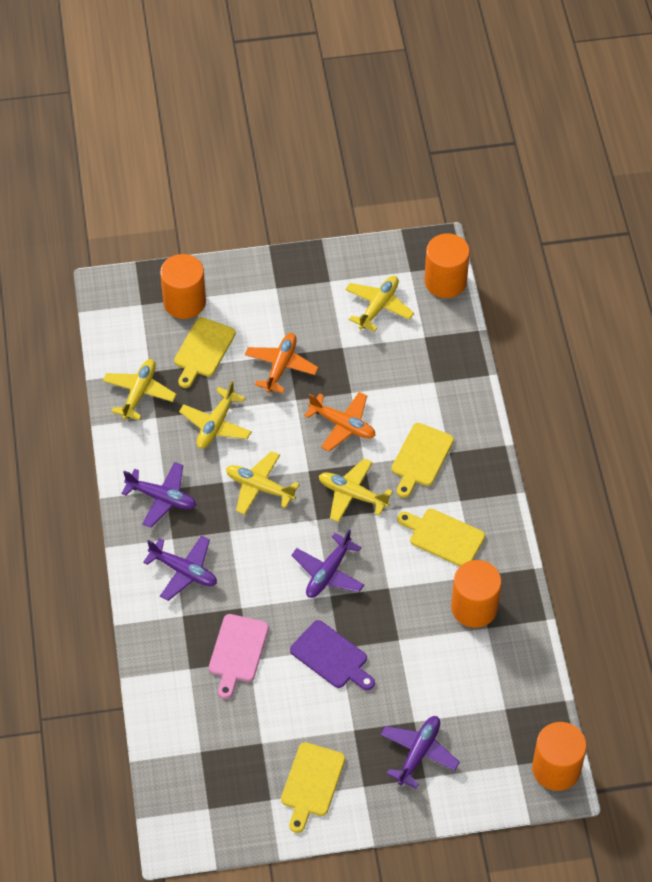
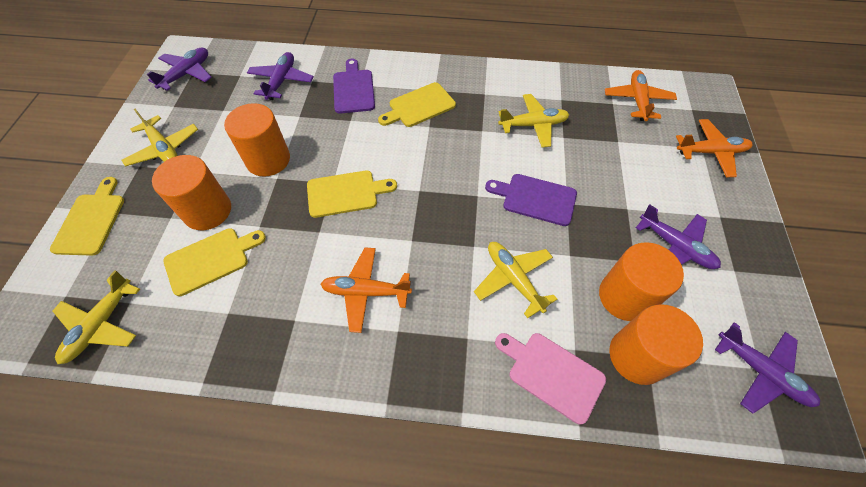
orange plane: [245,333,318,393] [304,392,376,452] = 2 -> [321,247,412,333] [605,70,677,121] [676,119,753,177] = 3
purple cutting board: [290,620,375,690] = 1 -> [333,59,375,114] [485,174,577,226] = 2
yellow plane: [103,359,177,420] [179,381,252,449] [226,451,299,515] [319,458,393,522] [345,276,414,332] = 5 -> [52,270,140,364] [121,109,198,167] [474,242,557,318] [498,94,569,148] = 4

